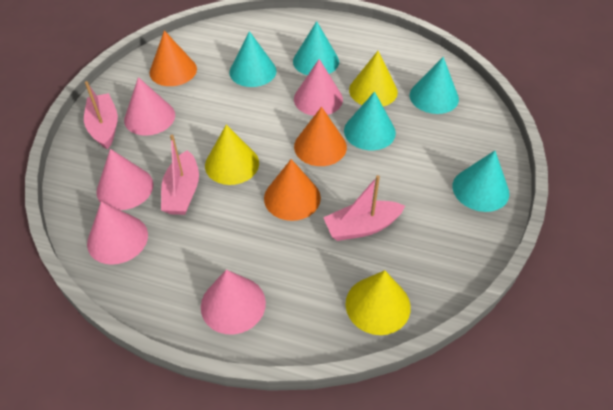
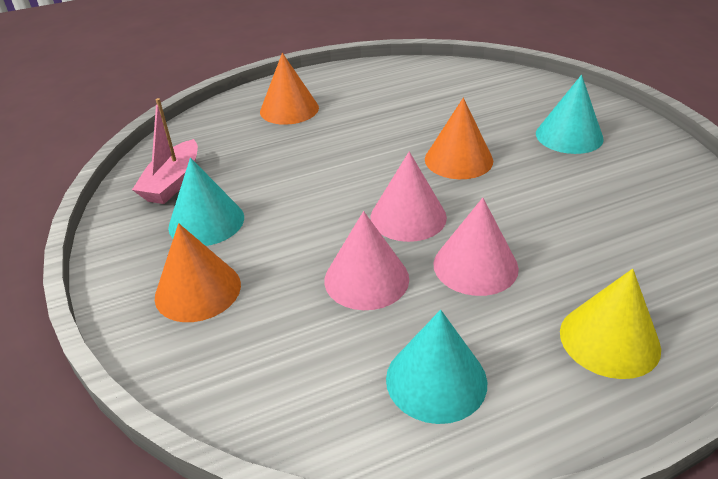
pink boat: [84,81,118,150] [161,135,199,215] [323,175,405,241] = 3 -> [132,98,198,204] = 1
pink cone: [87,201,148,265] [96,149,153,210] [124,77,175,136] [201,270,266,334] [294,59,343,116] = 5 -> [324,211,409,310] [370,151,447,242] [433,198,519,296] = 3
turquoise cone: [229,31,277,87] [293,21,339,75] [344,91,396,150] [410,57,459,114] [453,151,509,212] = 5 -> [168,158,244,246] [386,310,487,424] [536,75,604,154] = 3
yellow cone: [205,125,259,185] [346,270,411,335] [349,51,398,106] = 3 -> [560,269,661,379] = 1

